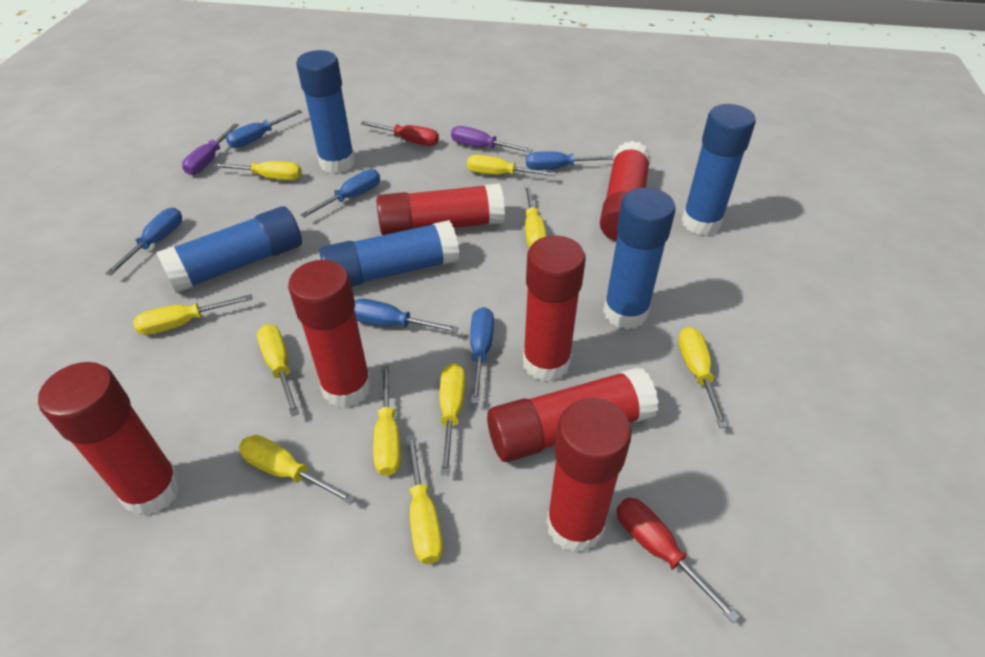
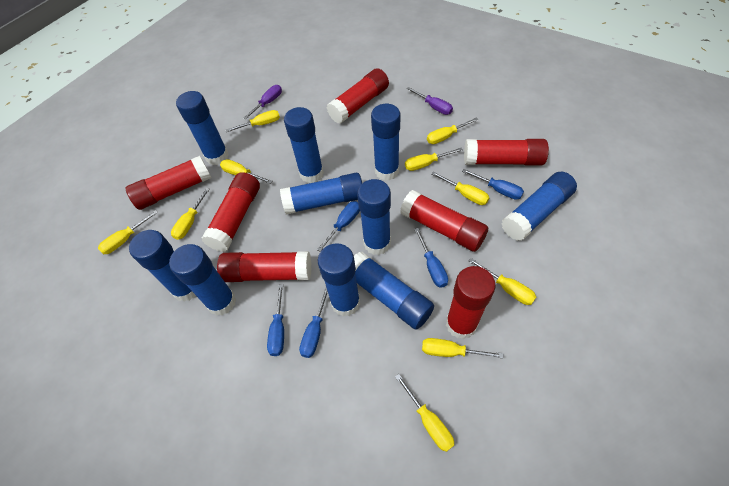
blue glue stick: [156,206,302,293] [296,50,355,174] [319,220,460,287] [603,187,676,329] [682,104,756,236] = 5 -> [129,230,196,302] [169,244,236,316] [176,91,229,165] [280,173,362,215] [284,107,324,183] [318,243,360,317] [354,252,434,330] [357,179,391,255] [371,104,401,181] [501,172,577,241] = 10
blue screwdriver: [105,208,182,276] [226,110,302,148] [300,169,380,218] [354,299,459,333] [470,307,494,404] [526,151,614,170] = 6 -> [267,284,284,356] [299,287,328,358] [317,201,360,252] [414,228,448,288] [462,169,524,200] = 5
red screwdriver: [361,121,439,146] [616,498,740,623] = 2 -> none = 0

